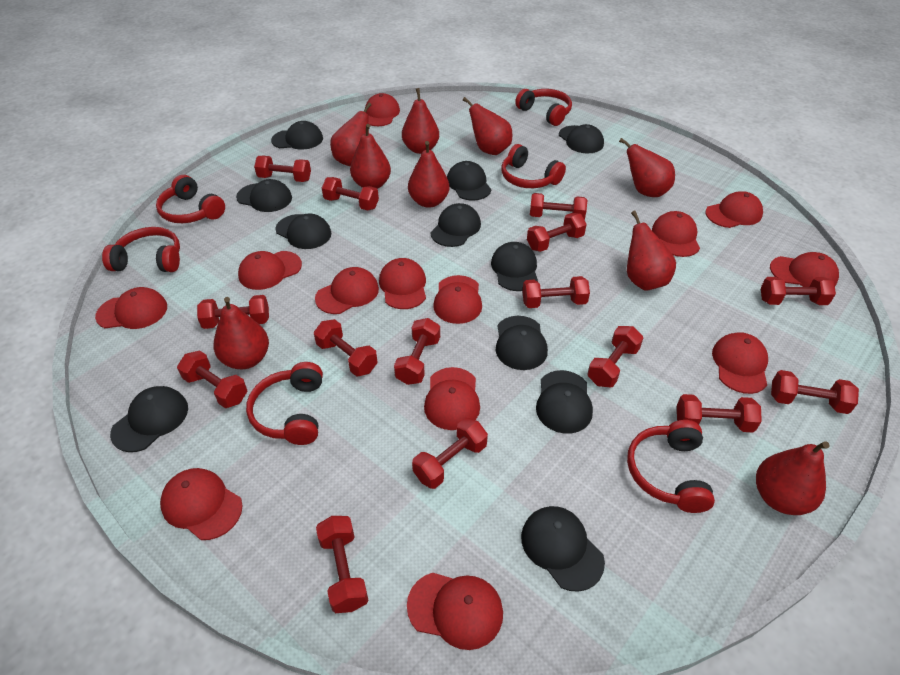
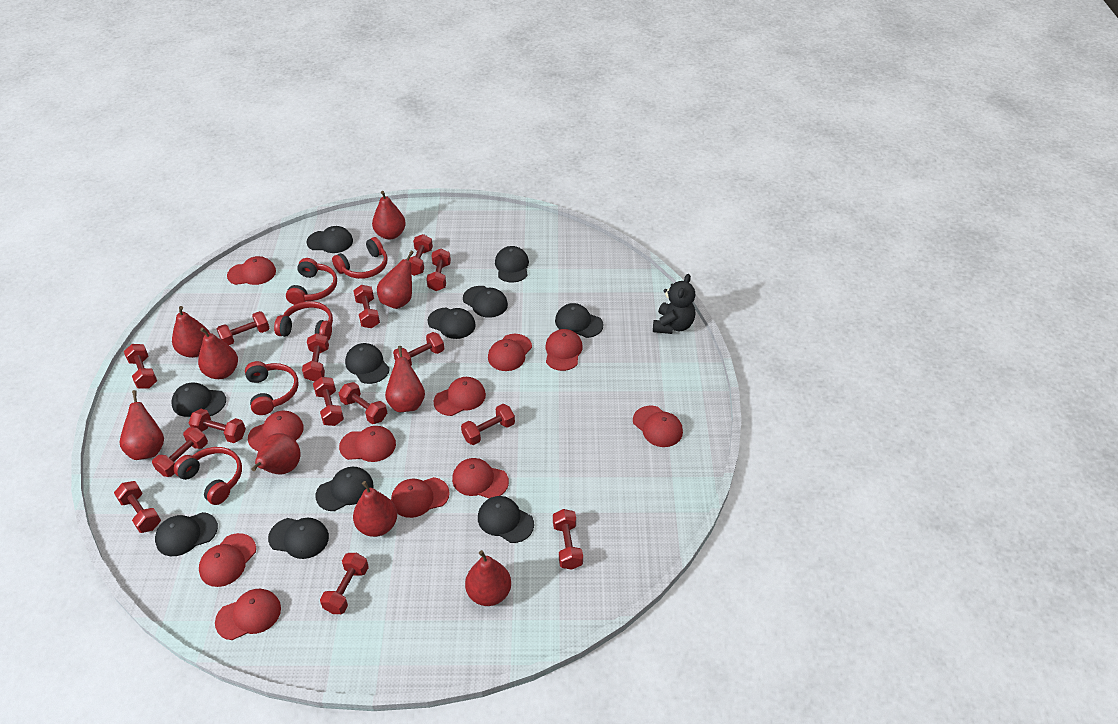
black teddy bear: none = 0 -> [653,274,695,334] = 1
red cap: [95,287,167,329] [160,468,243,540] [238,251,302,290] [315,267,379,314] [365,93,400,126] [379,258,426,309] [407,573,503,650] [424,367,480,430] [433,275,482,324] [652,211,700,257] [705,191,763,228] [712,332,768,394] [770,252,839,287] = 13 -> [199,533,256,587] [215,589,281,640] [227,256,276,285] [248,411,304,451] [339,426,396,462] [391,477,450,518] [434,377,486,416] [452,458,509,498] [488,334,532,371] [546,329,583,371] [633,406,683,447] = 11
red headphones: [102,227,180,272] [156,175,225,223] [246,362,323,445] [501,144,566,188] [515,89,572,126] [627,420,715,513] = 6 -> [173,447,242,505] [245,361,298,415] [274,301,333,341] [286,258,337,305] [332,237,388,279] = 5

